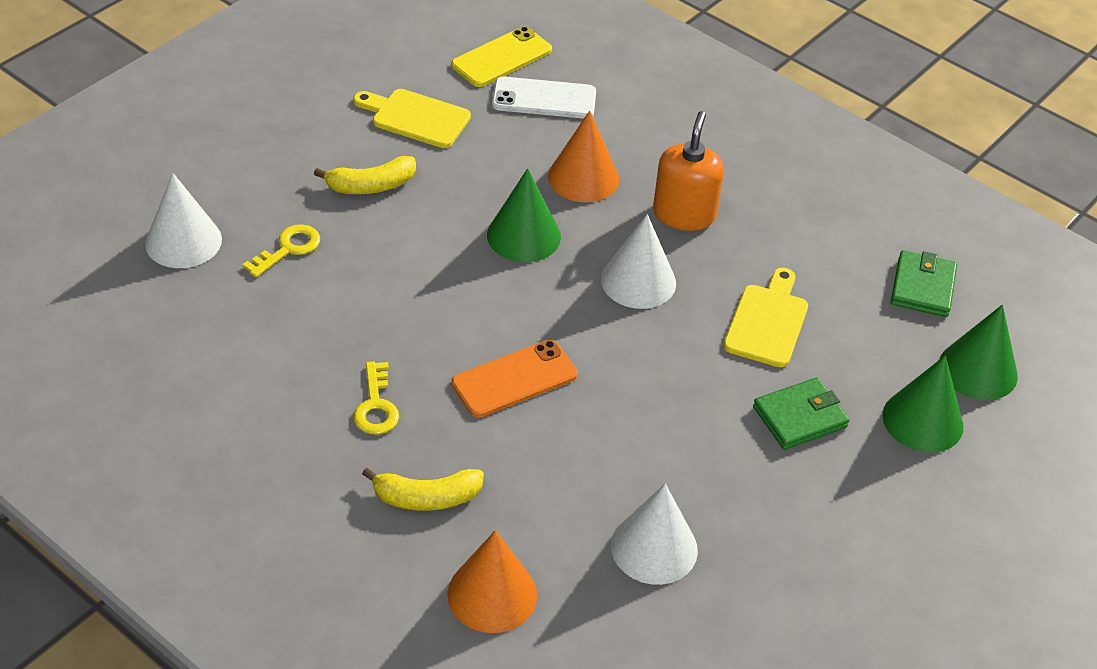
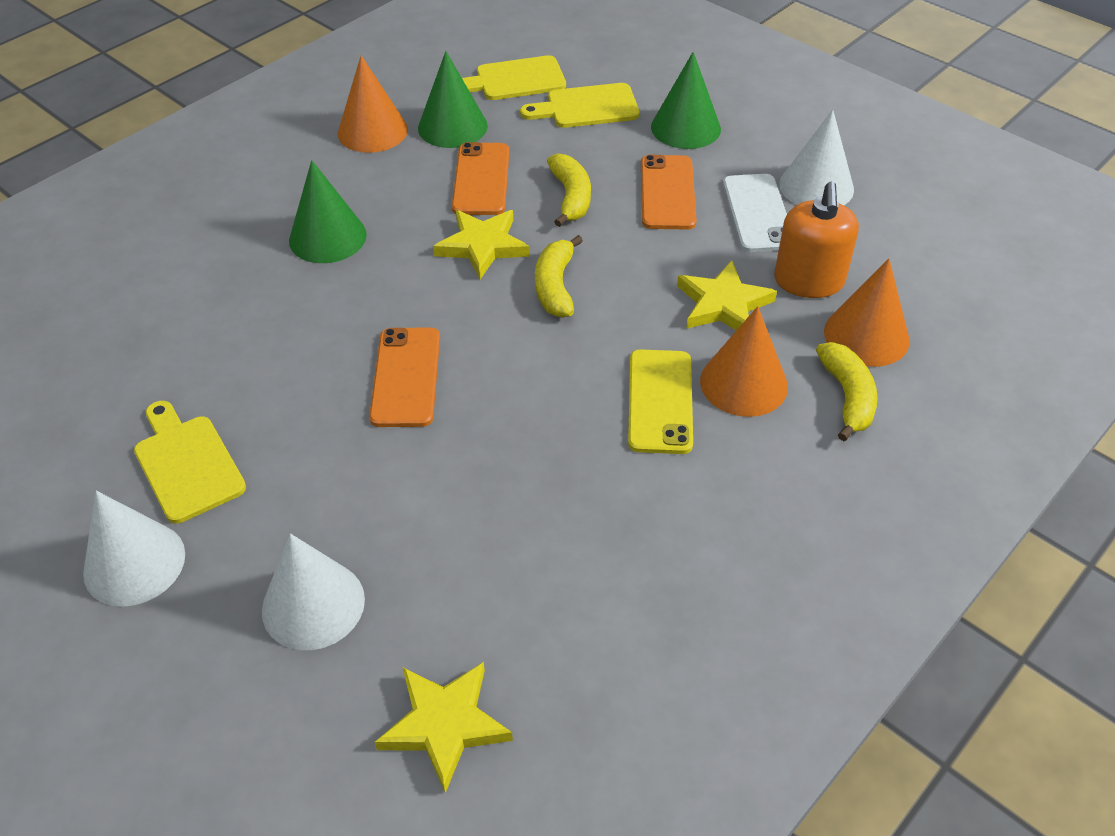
green wallet: [753,378,849,450] [891,250,957,317] = 2 -> none = 0
orange cone: [447,530,537,633] [548,111,619,203] = 2 -> [338,56,408,153] [700,306,788,417] [824,258,910,367] = 3
orange phone: [451,340,578,418] = 1 -> [369,328,440,427] [452,142,509,215] [641,155,697,229] = 3
yellow banana: [314,156,416,194] [362,468,484,511] = 2 -> [535,235,583,317] [547,153,591,227] [816,342,878,441] = 3
yellow cutting board: [353,89,471,148] [723,268,808,367] = 2 -> [134,401,246,524] [462,55,566,100] [520,83,640,128] = 3
yellow key: [243,224,320,277] [353,362,399,434] = 2 -> none = 0
yellow star: none = 0 -> [375,662,513,793] [433,210,530,279] [677,261,777,330] = 3

